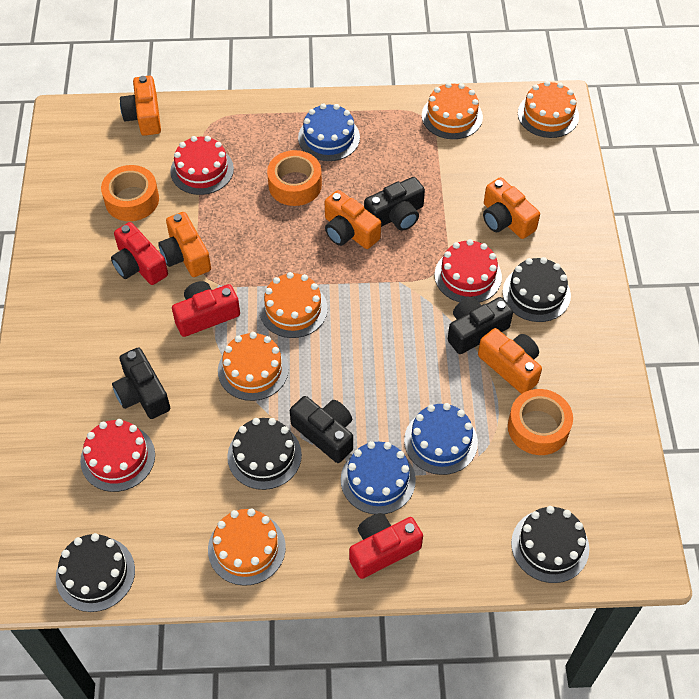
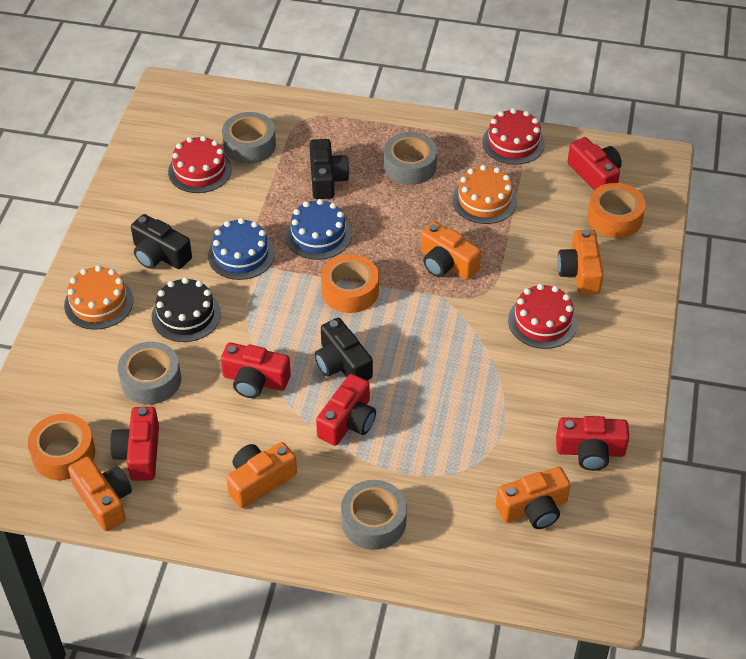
black cake: [56,533,135,612] [227,418,302,490] [503,257,571,322] [511,506,589,583] = 4 -> [152,277,221,342] = 1
black camera: [112,347,170,419] [290,396,353,463] [364,177,425,231] [448,297,513,354] = 4 -> [131,214,192,269] [310,139,350,199] [315,318,373,381] = 3
blue cake: [298,103,360,161] [341,441,416,514] [404,403,478,475] = 3 -> [208,218,275,280] [286,199,351,260] = 2
grey tape: none = 0 -> [118,342,181,405] [222,112,276,164] [341,480,407,550] [384,132,437,185] = 4
orange cake: [208,508,286,586] [218,332,289,401] [259,272,328,338] [422,82,483,139] [518,81,579,138] = 5 -> [64,265,133,330] [452,165,517,224] = 2
red camera: [111,222,168,285] [172,281,240,337] [349,513,423,579] = 3 -> [110,407,159,481] [221,342,291,398] [316,374,376,446] [556,416,629,471] [568,137,622,190] = 5

